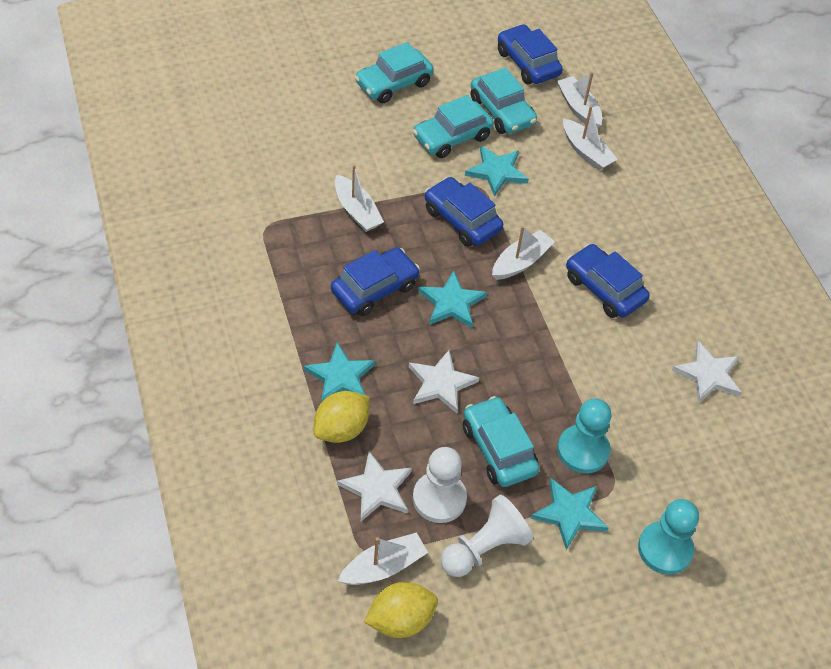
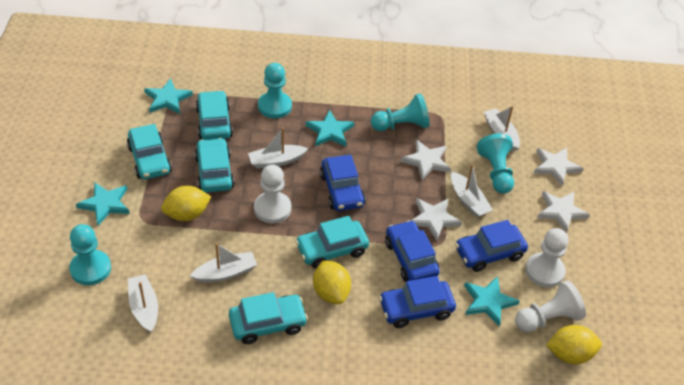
turquoise car: [355,42,434,103] [413,95,494,158] [463,396,539,487] [471,68,537,134] = 4 -> [127,124,172,179] [195,138,234,192] [196,90,233,140] [229,292,308,344] [295,216,369,269] = 5
turquoise pawn: [557,398,612,473] [638,499,699,575] = 2 -> [69,224,111,285] [258,63,292,118] [371,93,430,131] [477,133,514,194] = 4
white pawn: [413,447,467,523] [441,495,533,577] = 2 -> [254,165,291,223] [515,280,586,332] [525,228,568,287] = 3
white star: [337,451,412,521] [409,350,479,413] [672,341,742,403] = 3 -> [401,140,451,179] [411,198,462,240] [533,148,584,186] [537,191,590,233] = 4
yellow lemon: [314,391,370,443] [364,582,438,638] = 2 -> [161,186,211,221] [313,261,351,304] [546,325,602,364] = 3

